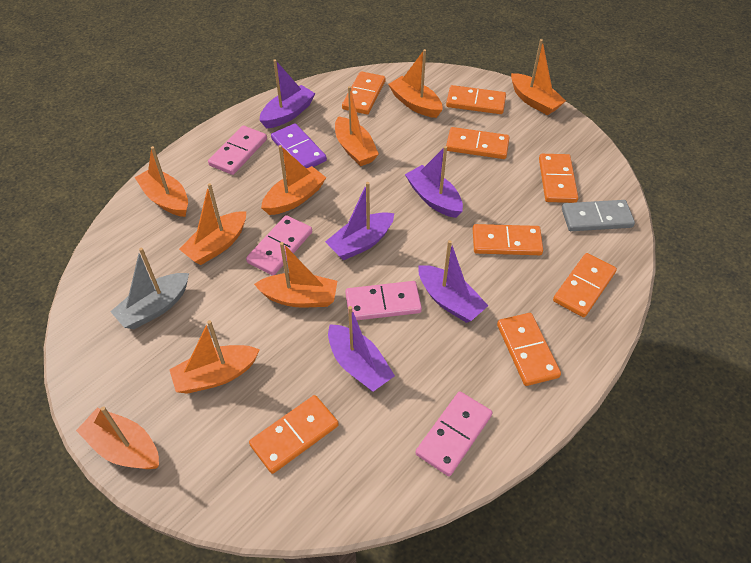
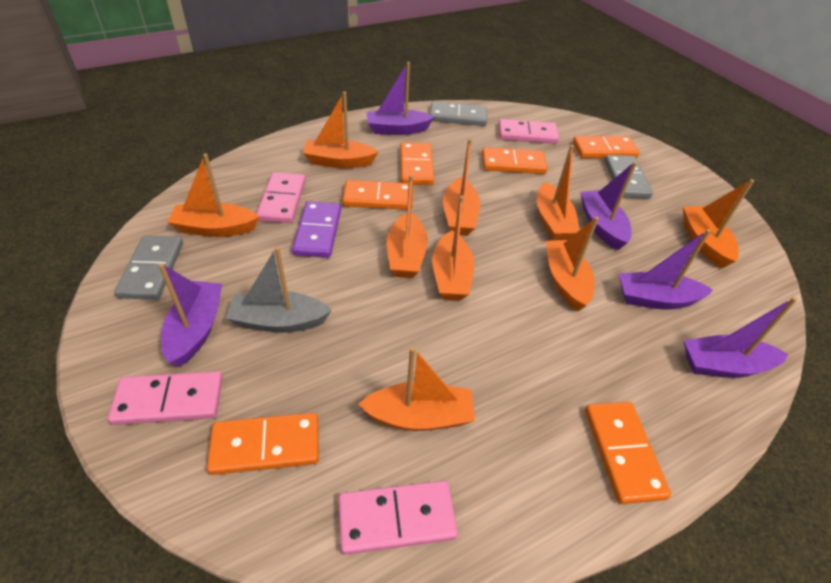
grey domino: [562,200,635,231] = 1 -> [114,235,183,300] [430,101,487,126] [604,155,653,199] = 3
orange domino: [249,395,339,474] [342,71,385,114] [446,85,506,114] [446,127,510,159] [473,224,543,255] [497,313,561,386] [539,154,578,203] [553,253,617,317] = 8 -> [207,413,319,475] [342,180,413,210] [400,142,434,185] [482,147,548,174] [573,136,640,158] [585,402,671,504] = 6

